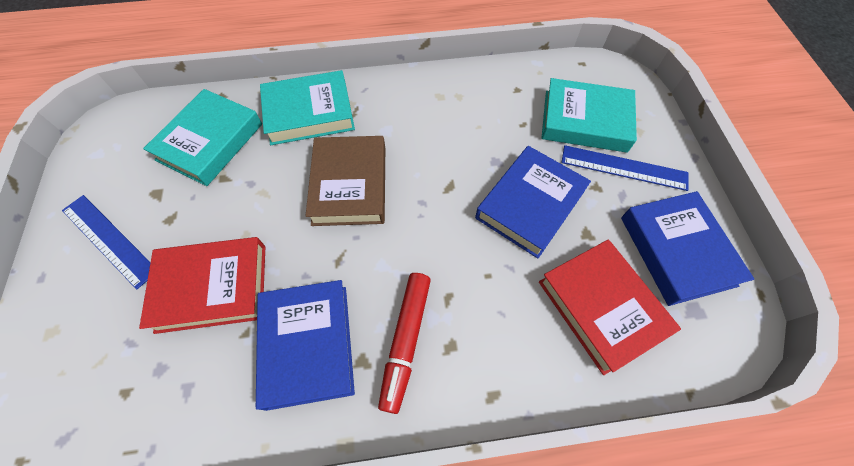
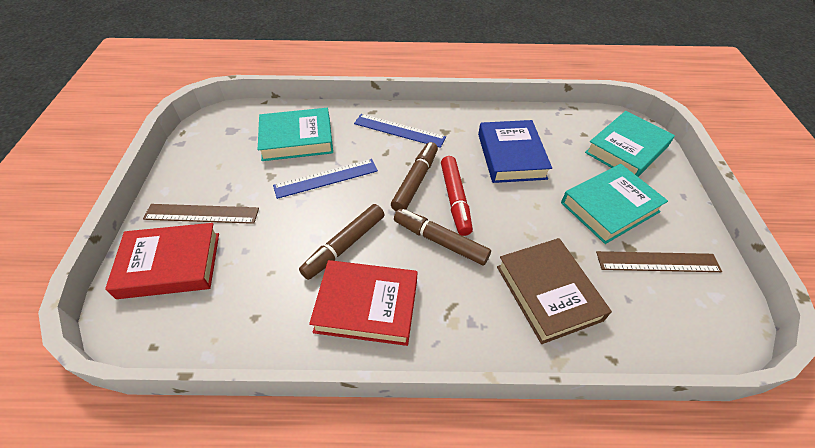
blue book: [256,280,355,411] [475,146,591,258] [621,191,754,306] = 3 -> [478,120,552,183] = 1
brown marker: none = 0 -> [299,204,385,280] [391,142,438,211] [394,208,491,265] = 3
brown ruler: none = 0 -> [143,204,259,224] [596,251,722,272] = 2

